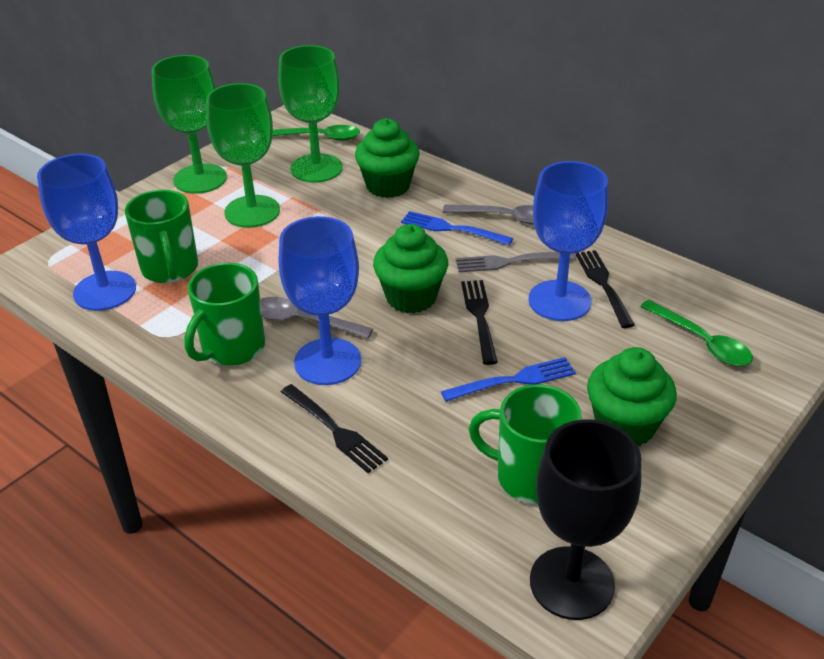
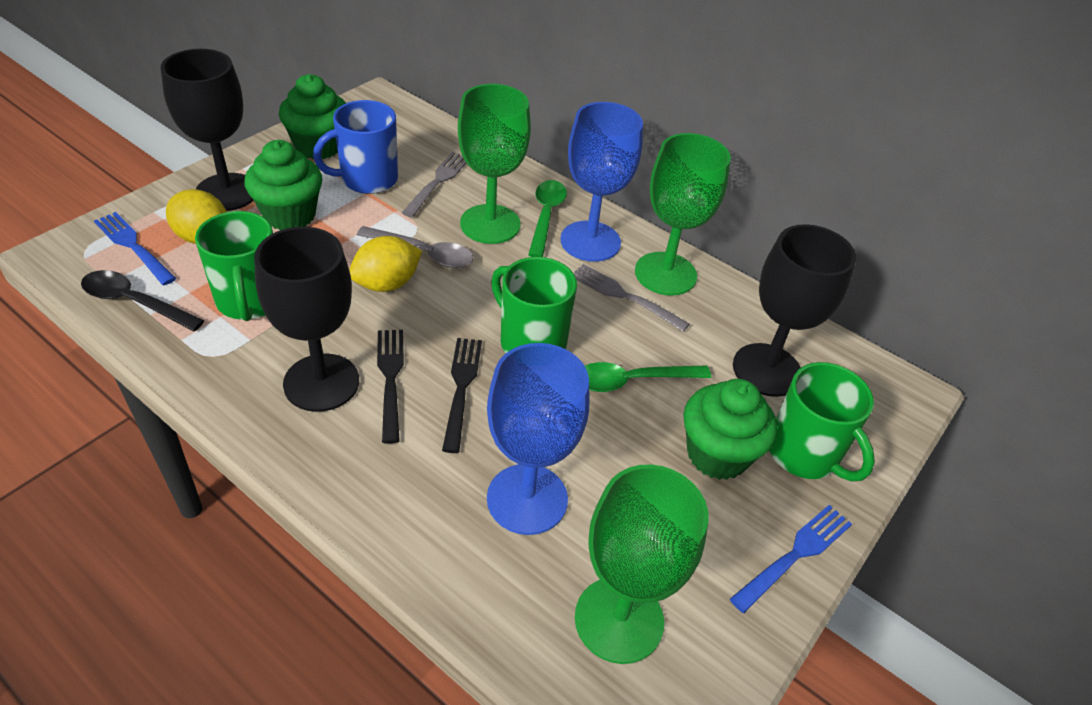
black fork: [281,384,388,473] [461,280,498,365] [575,250,635,328] = 3 -> [377,330,404,444] [442,338,482,453] = 2
black goblet: [530,419,641,620] = 1 -> [161,49,254,211] [254,227,359,412] [733,224,856,397] = 3
black spoon: none = 0 -> [81,270,205,331] = 1
blue goblet: [37,154,136,311] [279,216,361,385] [529,161,608,321] = 3 -> [487,343,590,535] [560,102,643,262] = 2
blue mug: none = 0 -> [313,100,398,194] = 1
grey fork: [456,252,576,272] = 1 -> [402,152,466,217] [574,264,690,332] = 2
grey spoon: [260,297,373,338] [443,205,534,225] = 2 -> [357,226,473,268] = 1
yellow lemon: none = 0 -> [166,189,227,244] [349,236,422,292] = 2

